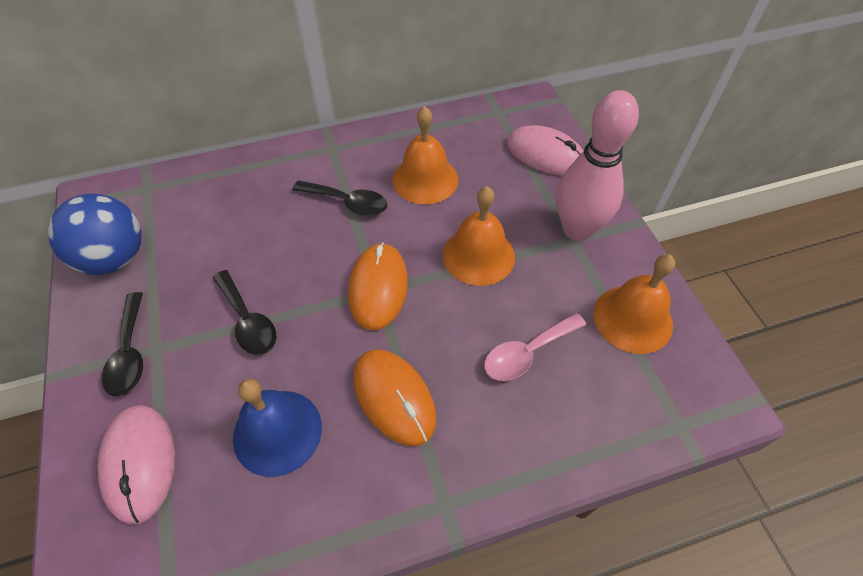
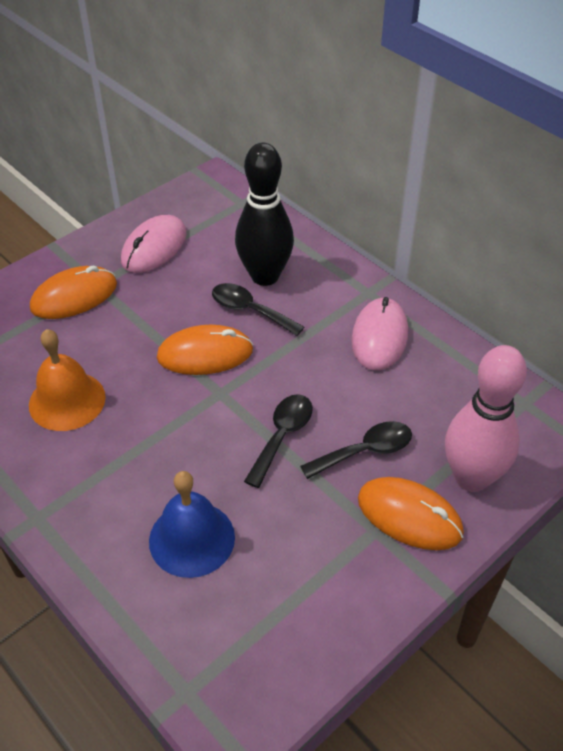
black bowling pin: none = 0 -> [235,143,294,286] = 1
blue ball: [48,194,142,275] = 1 -> none = 0
orange bell: [392,106,458,204] [443,186,515,286] [593,254,675,354] = 3 -> [29,329,106,431] = 1
orange mouse: [348,242,408,331] [353,349,436,446] = 2 -> [30,265,117,319] [157,325,253,375] [358,477,464,550] = 3
pink spoon: [484,313,586,381] = 1 -> none = 0

